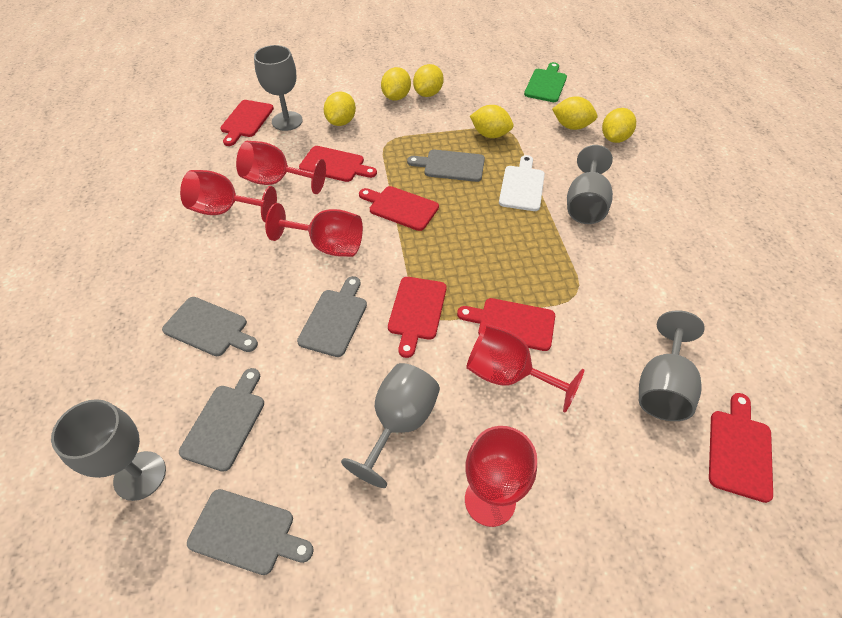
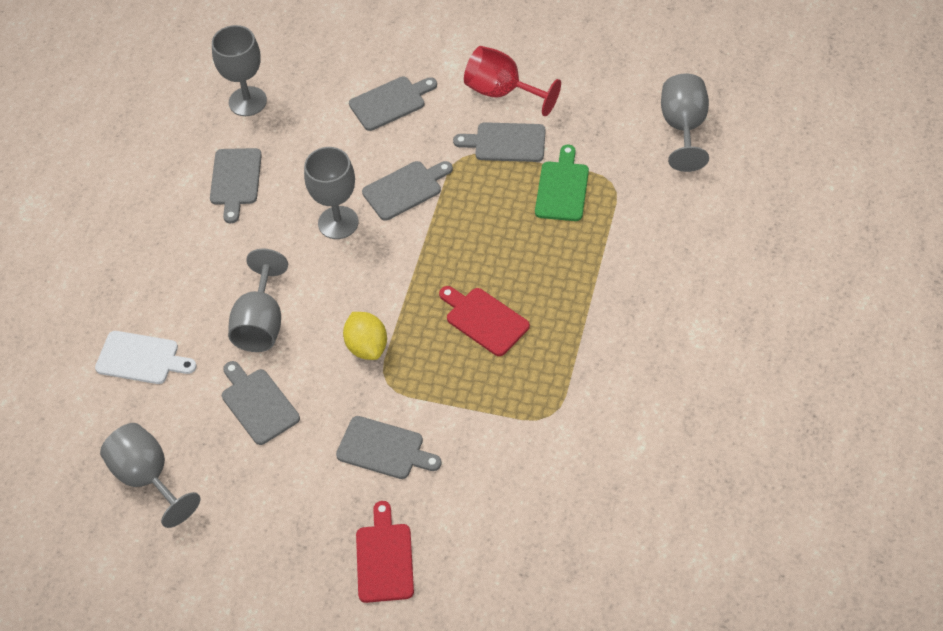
grey cutting board: [162,297,258,356] [179,368,264,472] [187,489,314,575] [297,276,367,357] [407,150,485,182] = 5 -> [210,148,262,223] [222,361,300,445] [336,416,442,479] [349,77,437,131] [362,161,453,221] [453,122,546,162] = 6
red cutting board: [220,100,274,146] [299,146,377,182] [359,186,439,231] [388,277,447,358] [457,298,555,351] [709,393,773,503] = 6 -> [356,501,414,603] [439,286,530,356] = 2
red goblet: [180,170,277,222] [236,141,326,194] [265,203,363,257] [465,426,537,527] [466,324,584,412] = 5 -> [464,46,561,116] = 1
yellow lemon: [324,91,356,126] [381,67,411,101] [413,64,444,97] [470,105,514,138] [552,96,597,130] [602,108,636,143] = 6 -> [343,312,387,360] = 1

